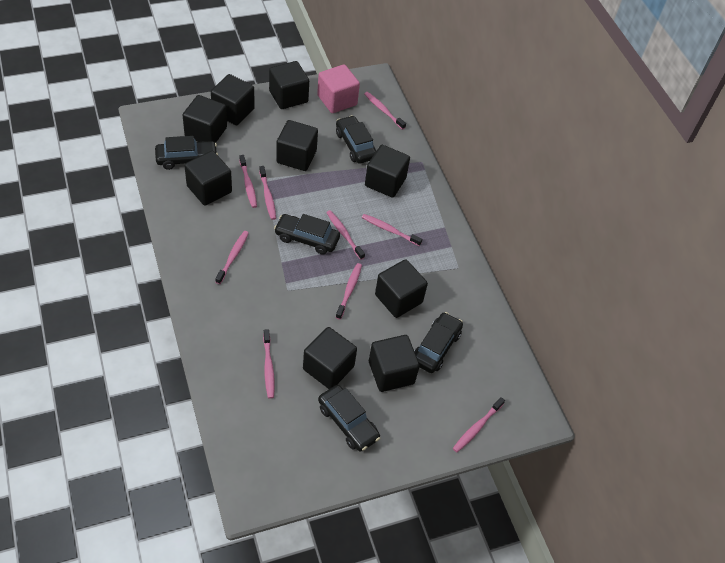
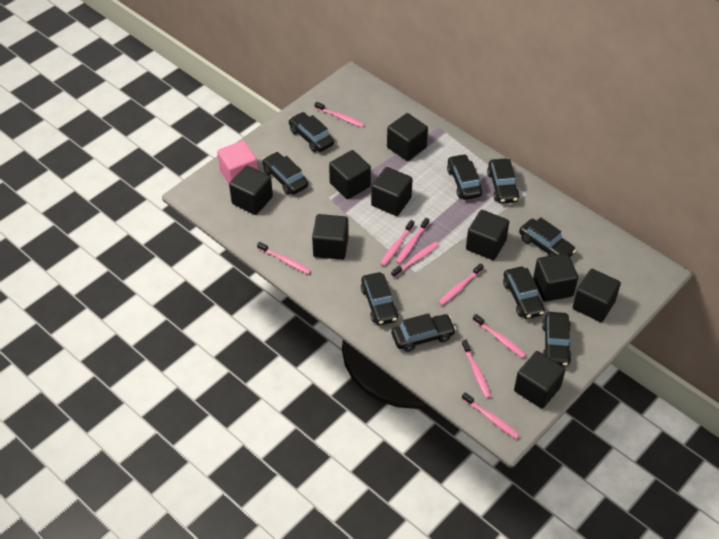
black car: [155,136,218,170] [274,214,340,255] [318,385,381,452] [336,115,376,164] [414,312,463,373] = 5 -> [262,152,308,195] [289,112,334,152] [361,272,398,325] [391,313,456,352] [447,154,482,200] [487,158,520,204] [503,267,545,319] [519,217,576,257] [542,312,572,367] = 9

